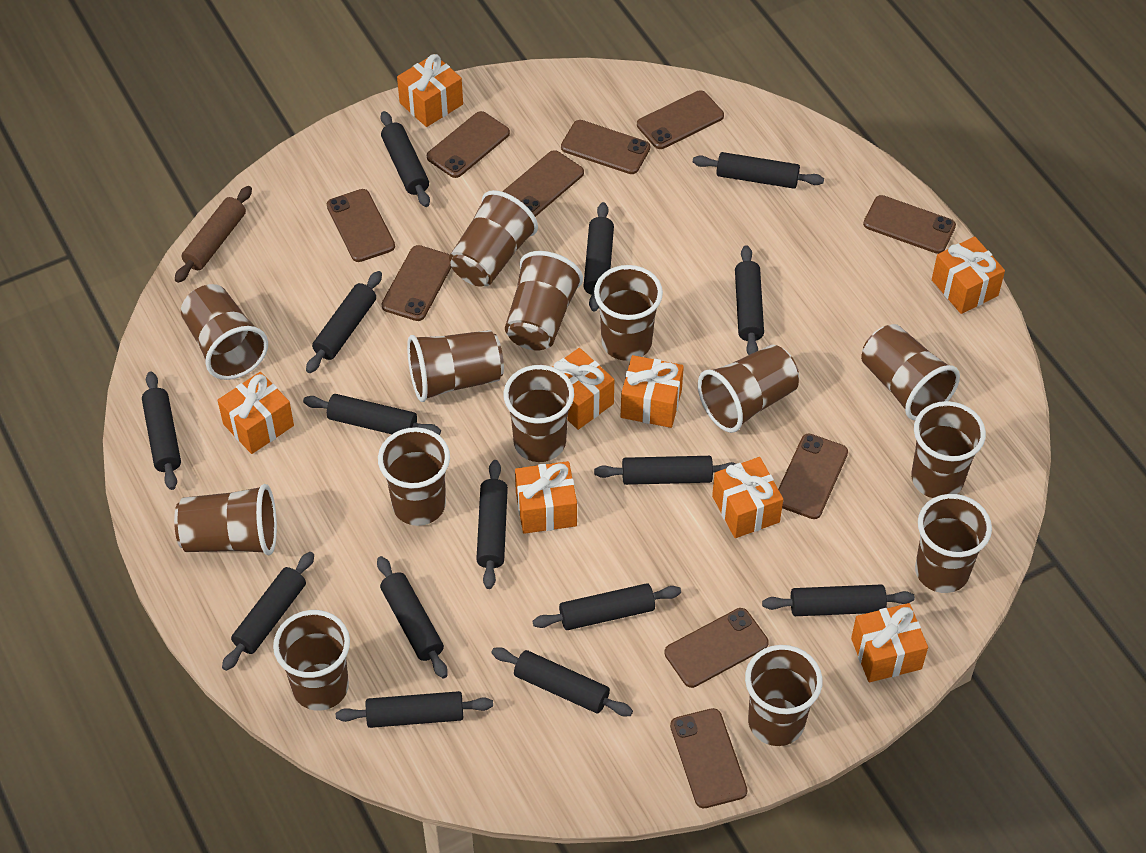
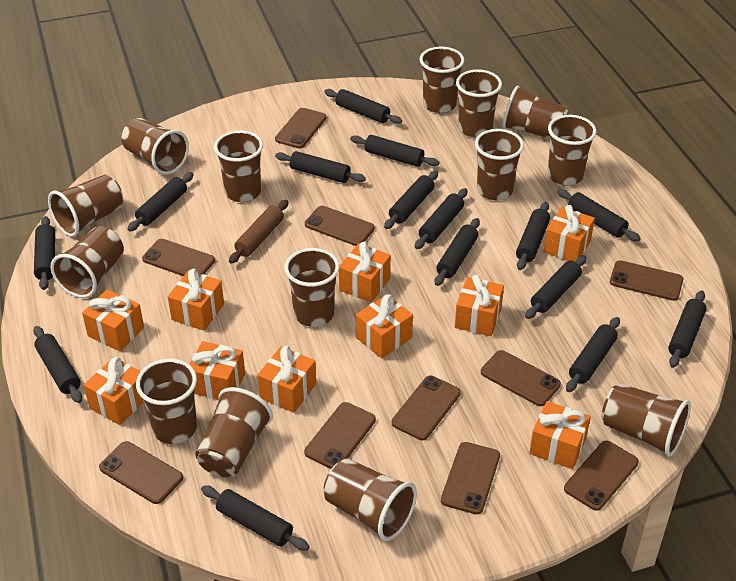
orange gift: [217,372,294,454] [397,54,463,127] [515,461,577,534] [552,348,614,430] [621,355,684,428] [712,457,783,538] [851,603,928,682] [932,236,1005,314] = 8 -> [82,289,144,351] [84,357,144,425] [168,269,224,331] [189,341,245,400] [257,346,316,413] [339,242,391,303] [356,294,413,358] [455,275,504,336] [529,401,591,469] [544,205,595,262] = 10

